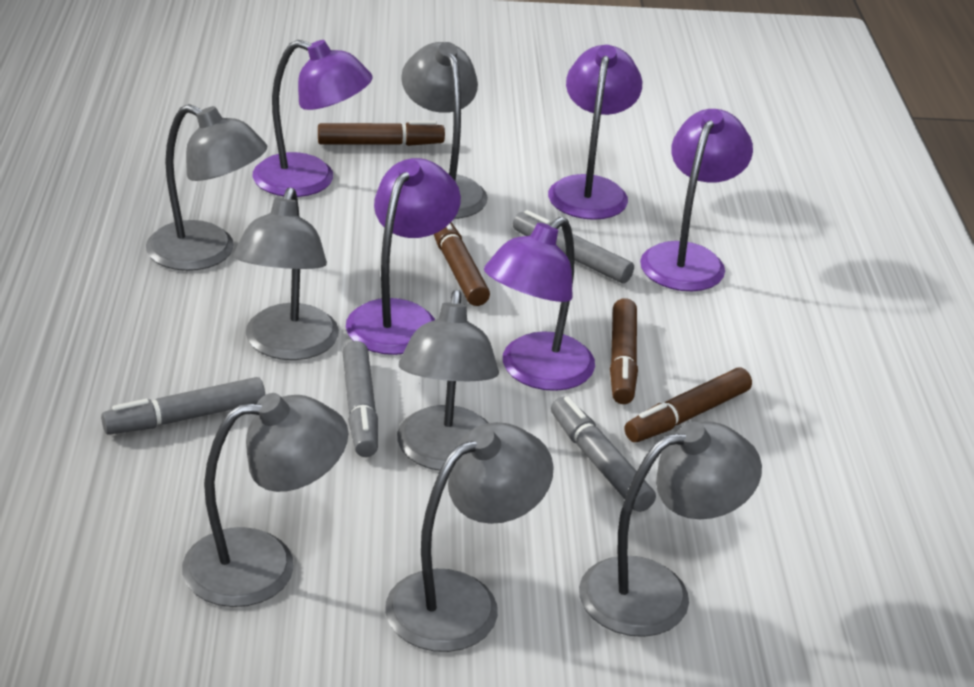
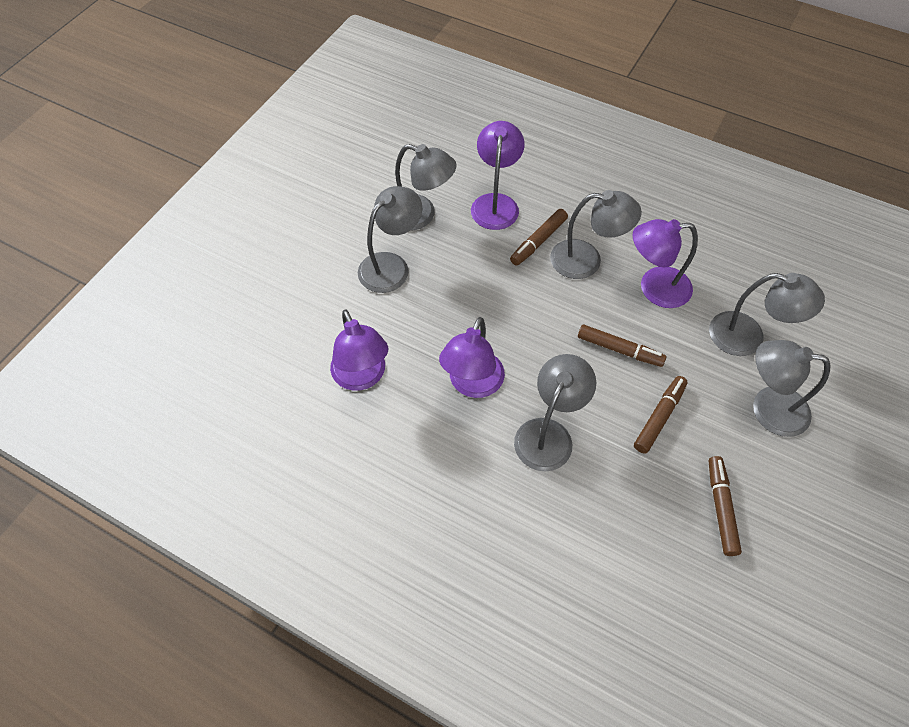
grey lamp: [146,104,267,271] [182,393,349,607] [233,188,339,360] [385,422,554,652] [397,290,499,471] [401,42,488,219] [579,421,762,637] = 7 -> [358,186,422,293] [395,144,456,230] [514,354,596,471] [550,190,642,279] [709,273,825,356] [753,340,831,437] = 6
grey marker: [101,377,265,435] [343,341,378,457] [513,210,634,283] [551,396,656,512] = 4 -> none = 0
purple lamp: [253,40,373,197] [346,158,461,355] [484,217,595,391] [548,45,642,220] [640,109,753,291] = 5 -> [330,309,388,391] [439,317,505,398] [471,121,524,230] [632,219,698,308] = 4

